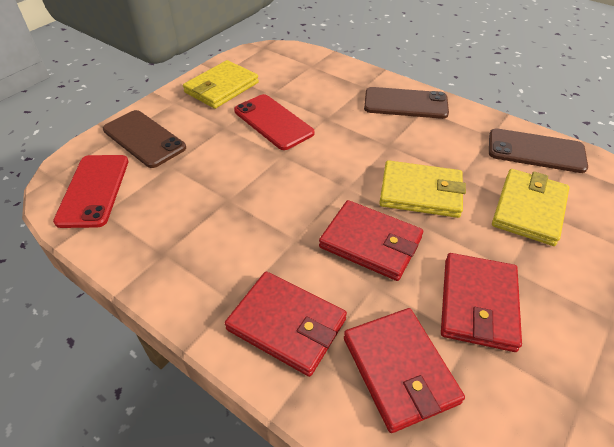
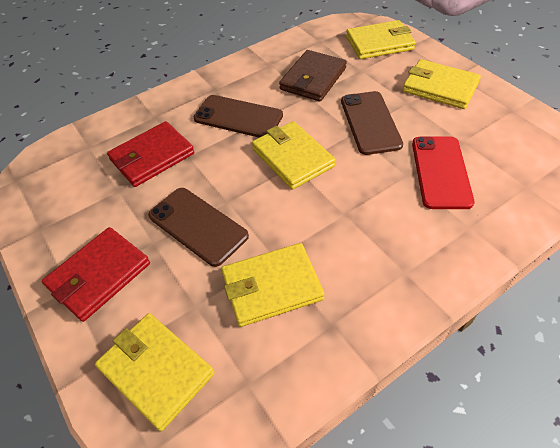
brown wallet: none = 0 -> [279,50,347,102] = 1
red phone: [53,155,128,228] [234,94,315,150] = 2 -> [412,137,474,209] = 1
red wallet: [225,272,347,377] [319,200,423,281] [344,308,465,433] [441,253,522,352] = 4 -> [42,227,150,322] [107,121,194,187] = 2
yellow wallet: [183,60,259,109] [379,160,466,218] [492,169,570,246] = 3 -> [95,313,215,431] [221,243,324,327] [252,121,336,190] [346,20,416,59] [403,59,481,109] = 5

